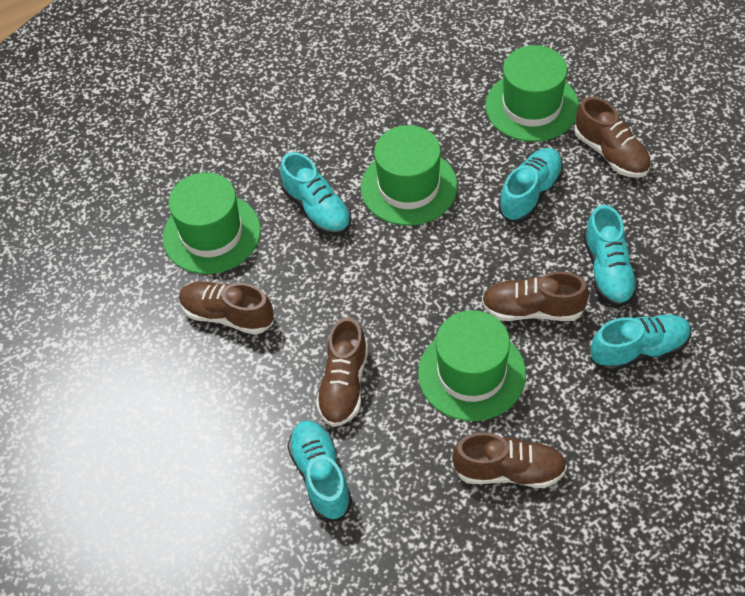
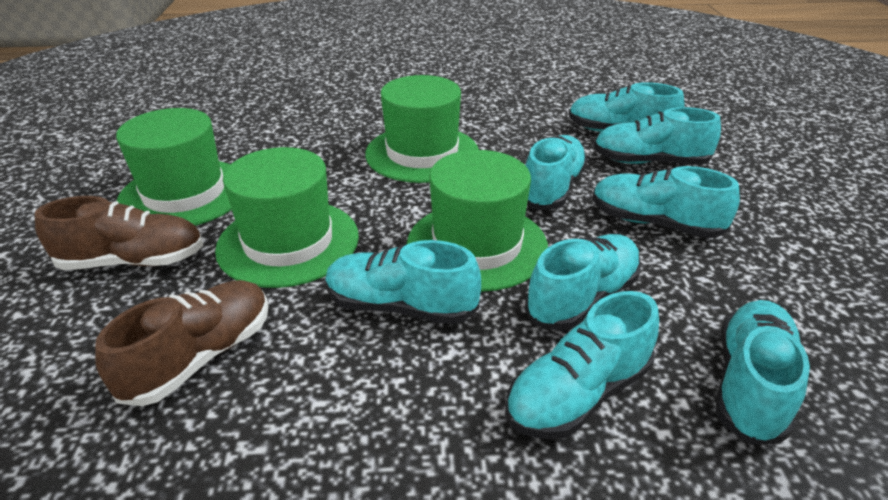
brown shoe: [179,281,274,335] [316,317,368,427] [452,432,567,488] [482,271,589,321] [574,97,651,178] = 5 -> [35,196,204,270] [95,280,269,406] = 2
turquoise shoe: [280,152,352,236] [287,421,352,521] [498,148,563,222] [583,205,638,307] [591,315,691,372] = 5 -> [325,240,481,324] [505,291,659,439] [525,135,588,210] [525,234,641,331] [569,82,685,132] [593,107,721,165] [593,166,740,238] [716,300,810,445] = 8

